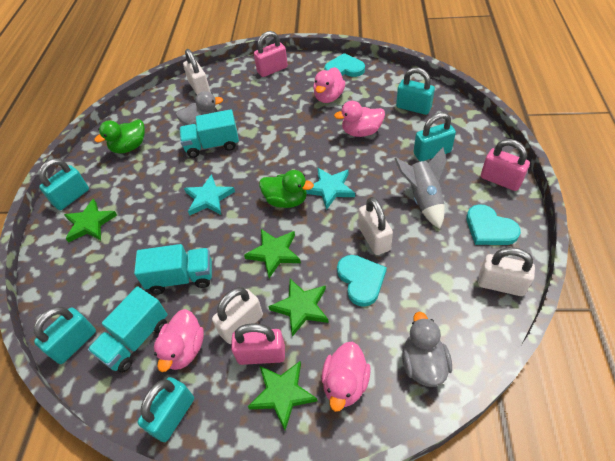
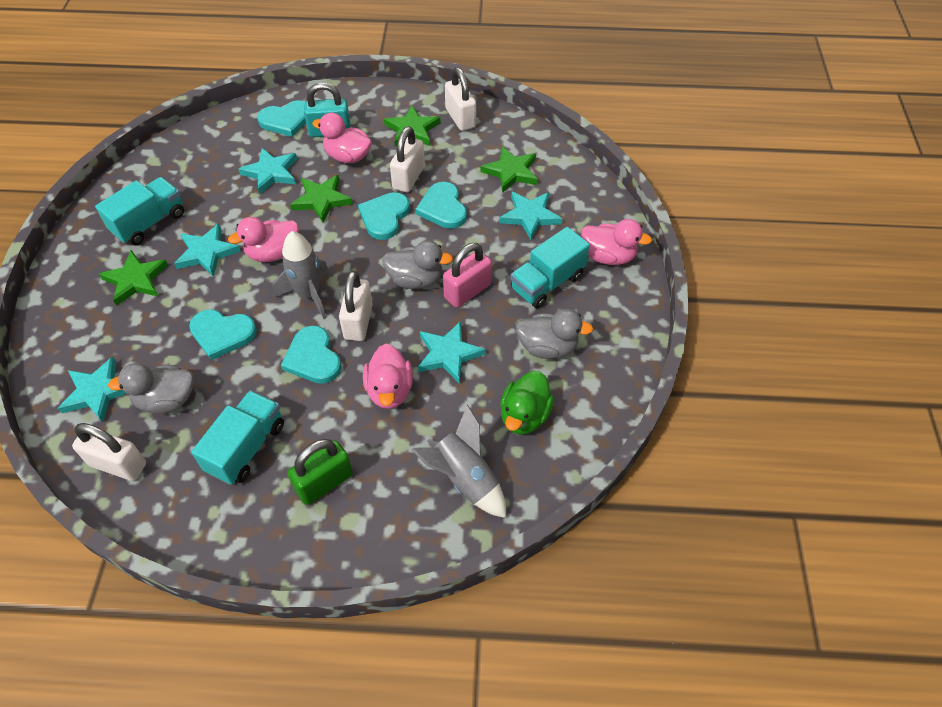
green duck: [94,119,145,154] [259,170,314,208] = 2 -> [500,371,554,435] = 1
green padlock: none = 0 -> [287,439,353,505] = 1
grey duck: [176,91,223,126] [402,312,452,387] = 2 -> [108,363,194,413] [382,241,453,289] [516,309,593,359] = 3
grey rocket: [395,147,446,229] = 1 -> [273,231,329,319] [411,405,506,518] = 2
pink padlock: [231,323,285,365] [254,31,288,77] [481,139,530,191] = 3 -> [443,243,492,308] = 1
turquoise heart: [324,53,365,77] [337,255,387,307] [467,204,521,245] = 3 -> [189,310,257,360] [257,100,306,137] [281,325,341,384] [358,192,410,240] [415,182,467,229] = 5
turquoise padlock: [34,307,96,364] [39,158,89,210] [138,377,194,442] [396,67,435,115] [413,112,456,162] = 5 -> [304,82,351,137] = 1
turquoise star: [184,174,235,215] [306,167,355,210] = 2 -> [58,357,127,423] [174,224,241,277] [238,148,297,194] [418,321,486,384] [500,192,562,240] = 5

